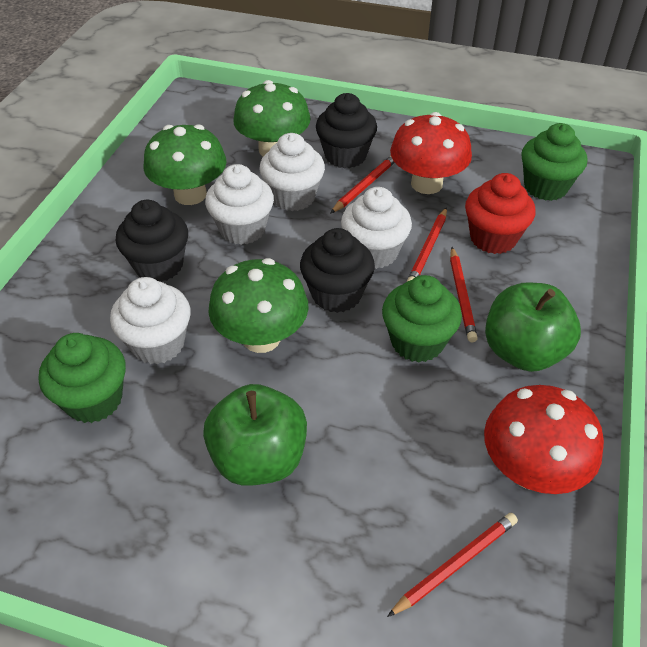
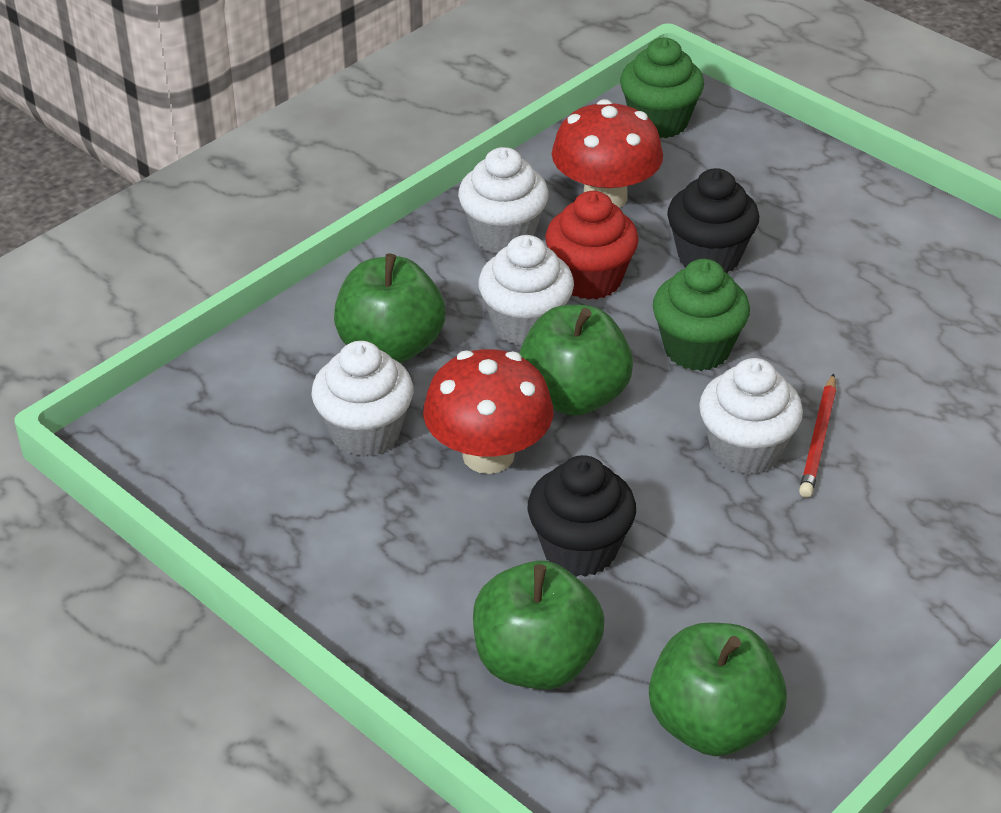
black cupcake: [116,200,188,282] [300,228,375,313] [316,93,377,169] = 3 -> [528,455,636,577] [667,168,759,273] = 2
green apple: [203,384,307,486] [485,282,581,372] = 2 -> [334,254,446,363] [473,561,605,690] [519,305,633,416] [649,623,787,756] = 4
green cupcake: [39,333,126,423] [382,275,462,362] [521,123,587,201] = 3 -> [620,38,704,138] [653,259,750,371] = 2
green mushroom: [144,124,227,205] [209,258,309,353] [233,80,311,156] = 3 -> none = 0
red pencil: [330,156,395,214] [387,513,518,617] [407,207,447,281] [450,247,478,342] = 4 -> [799,374,836,498] = 1

